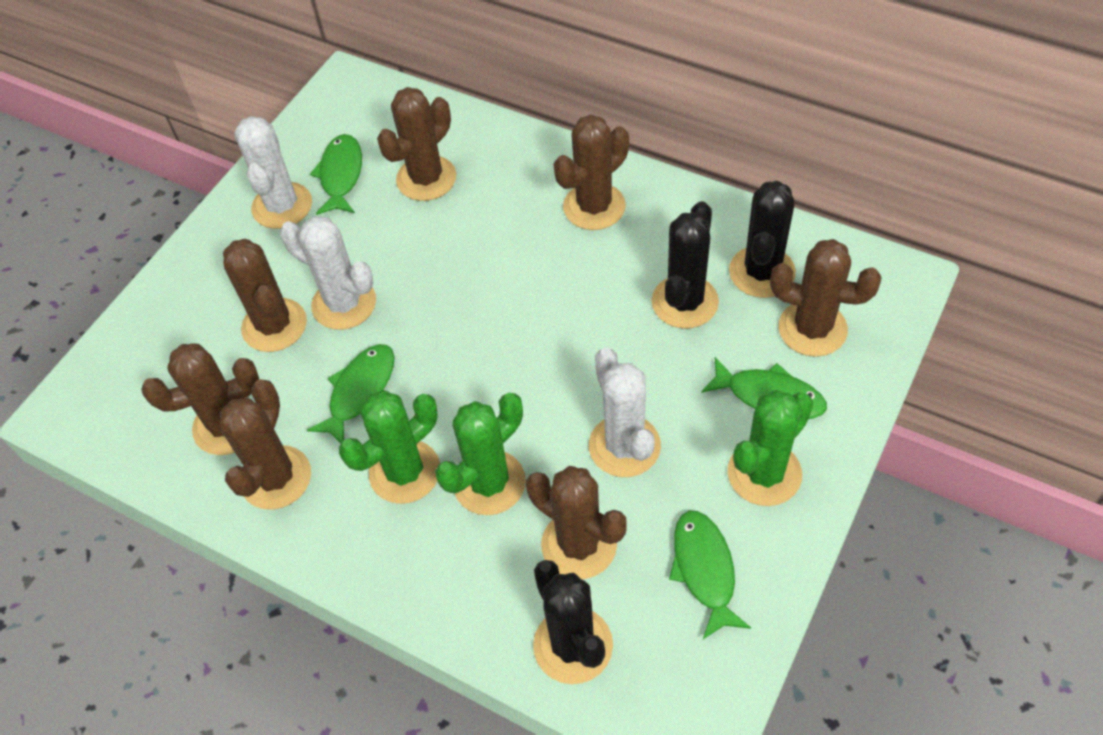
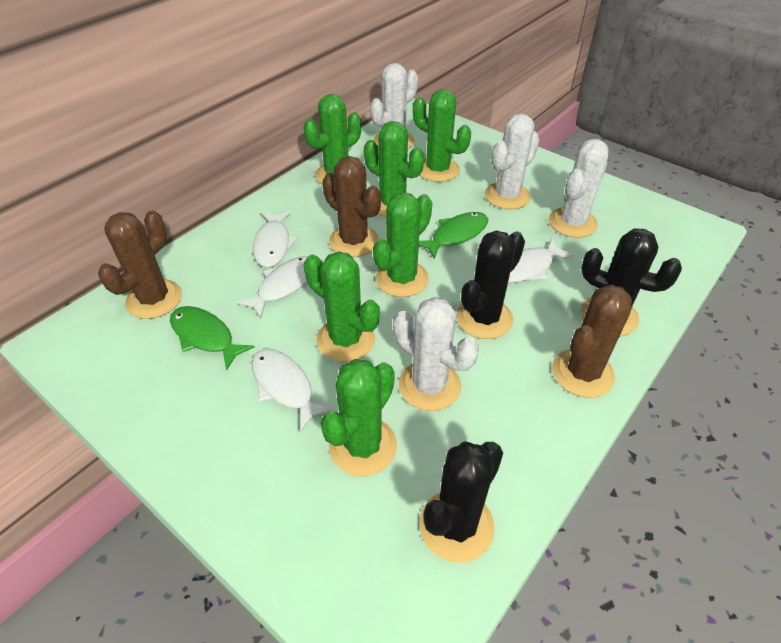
brown cactus: [141,344,259,455] [220,379,311,510] [223,239,307,352] [377,87,456,201] [526,466,627,579] [553,114,629,230] [770,239,882,357] = 7 -> [98,211,182,319] [322,156,381,257] [552,284,632,398] = 3
green cactus: [339,390,440,504] [435,393,526,515] [728,390,814,506] = 3 -> [303,94,361,184] [304,251,380,362] [320,359,397,477] [364,121,424,217] [373,192,432,297] [413,89,471,182] = 6
green fish: [307,344,395,443] [310,134,362,215] [669,511,751,639] [701,357,827,419] = 4 -> [170,306,255,371] [419,212,488,259] = 2
white cactus: [234,116,312,229] [280,216,376,330] [589,348,661,477] = 3 -> [370,63,418,149] [393,297,479,411] [485,113,539,209] [549,139,609,238] = 4
white fish: none = 0 -> [236,256,308,319] [252,349,334,432] [253,211,298,267] [508,238,574,283] = 4

